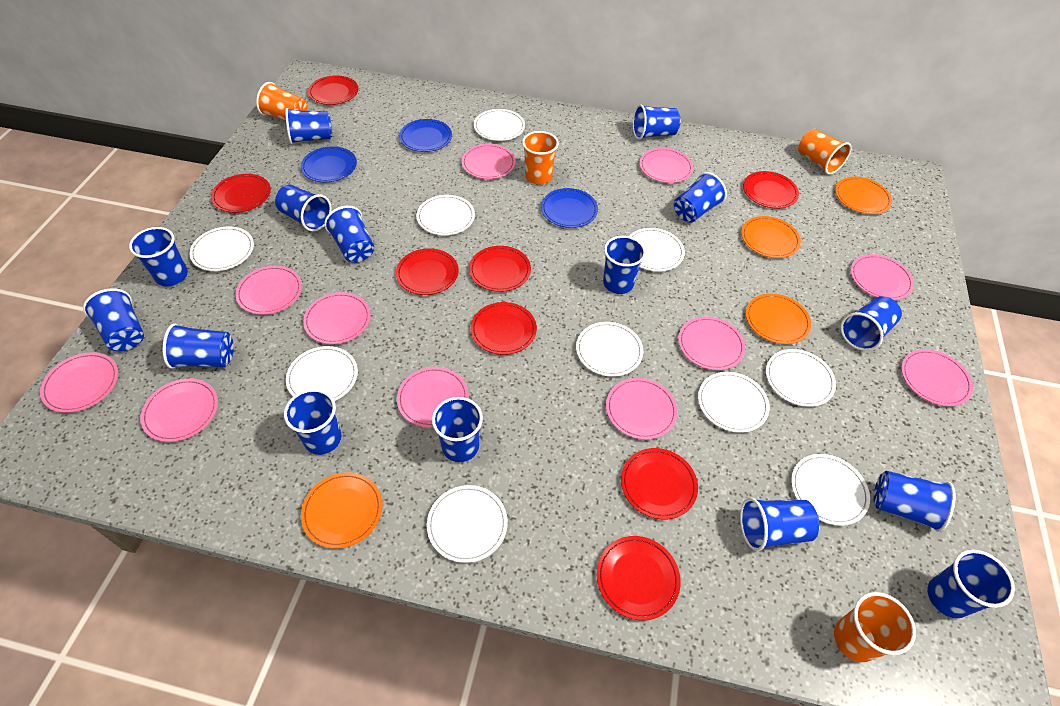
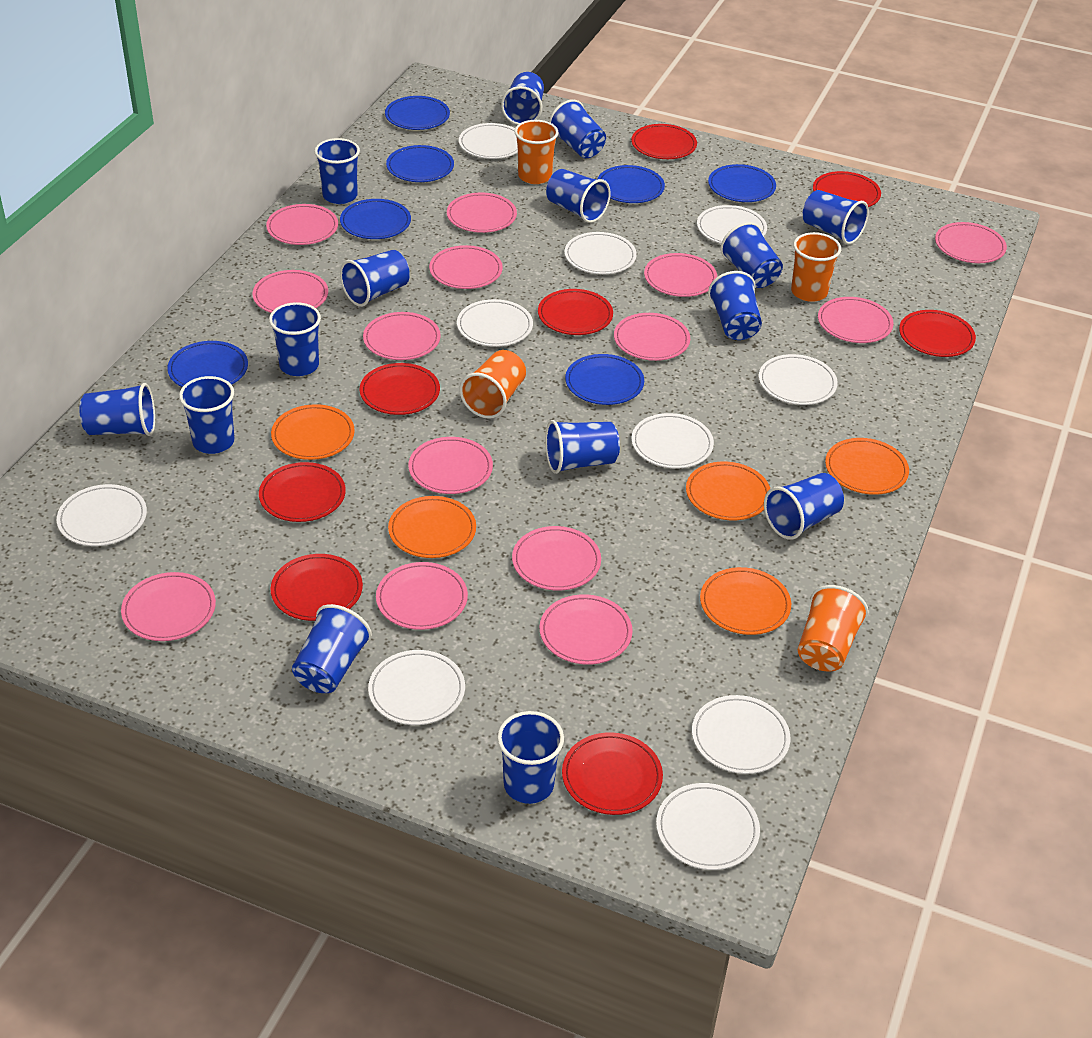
blue plate: [301,146,357,182] [399,119,452,152] [541,188,598,228] = 3 -> [167,341,248,387] [340,199,411,239] [385,96,450,130] [386,145,454,182] [565,354,644,405] [597,165,665,203] [708,164,776,202] = 7
orange plate: [301,472,382,549] [741,216,801,258] [746,293,811,344] [835,177,892,214] = 4 -> [271,404,355,460] [388,496,476,558] [686,462,770,520] [700,567,791,635] [825,438,909,495] = 5
pink plate: [40,352,118,413] [140,379,218,442] [236,266,302,315] [303,292,371,344] [397,367,469,428] [462,144,516,179] [606,378,678,440] [640,148,693,183] [678,316,745,370] [851,254,914,300] [901,349,973,406] = 11 -> [121,572,216,641] [253,270,328,313] [266,204,338,245] [363,312,441,360] [376,562,468,630] [408,437,493,494] [429,245,503,289] [447,193,517,233] [512,526,601,590] [539,594,633,665] [614,313,690,361] [644,253,717,297] [818,297,894,343] [935,222,1007,263] = 14

